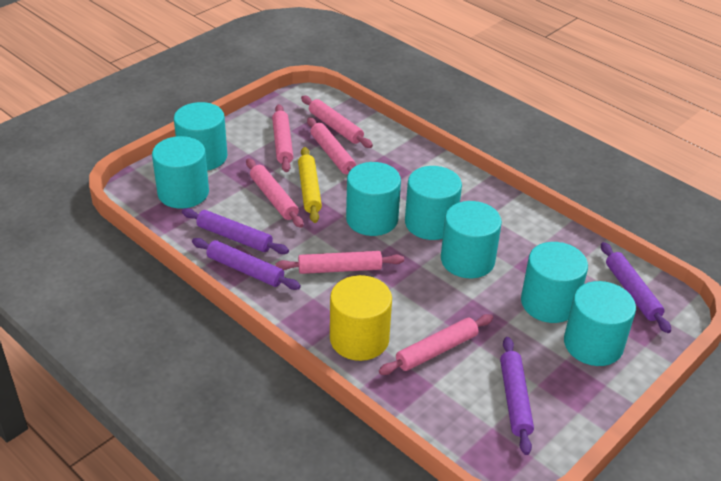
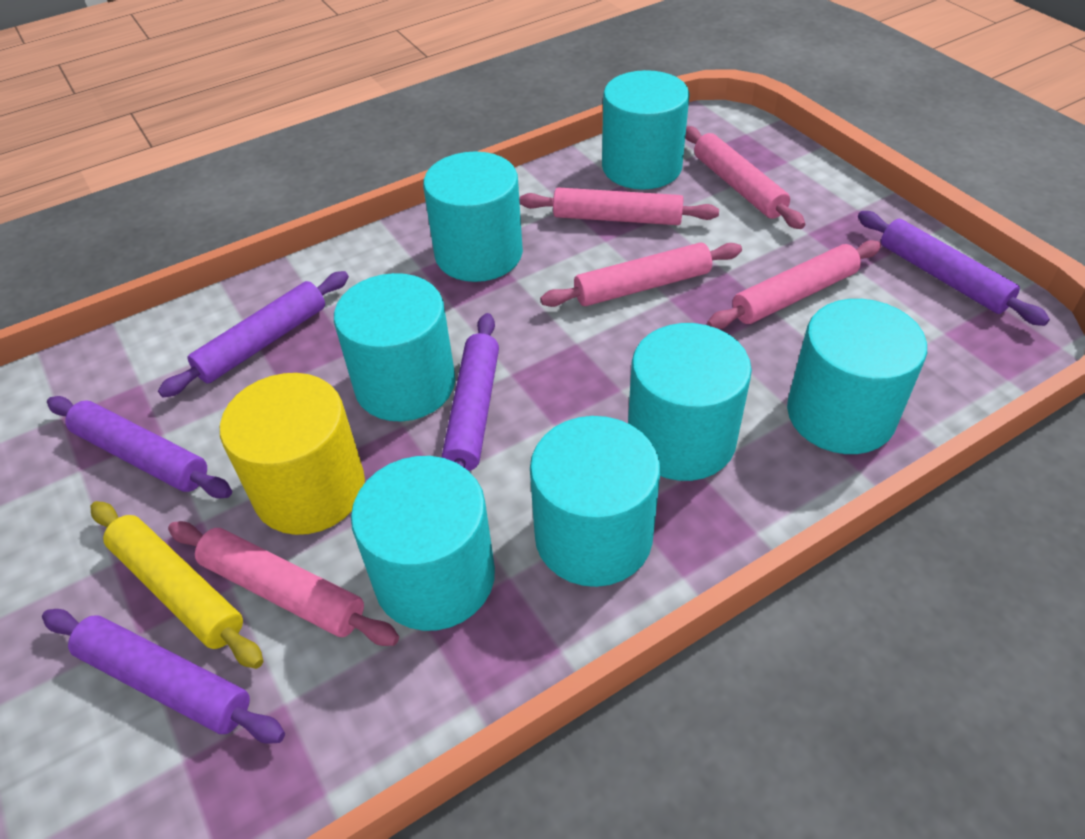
pink rolling pin: [246,158,304,228] [272,104,293,172] [275,251,404,274] [301,96,373,148] [307,117,356,174] [379,314,493,375] = 6 -> [168,521,399,646] [519,187,719,225] [540,243,742,307] [685,126,805,229] [707,240,881,329] = 5
purple rolling pin: [182,208,289,254] [192,238,301,290] [500,337,534,455] [601,242,671,333] = 4 -> [42,609,285,744] [47,396,232,498] [158,271,349,398] [442,313,499,471] [858,211,1050,326] = 5

